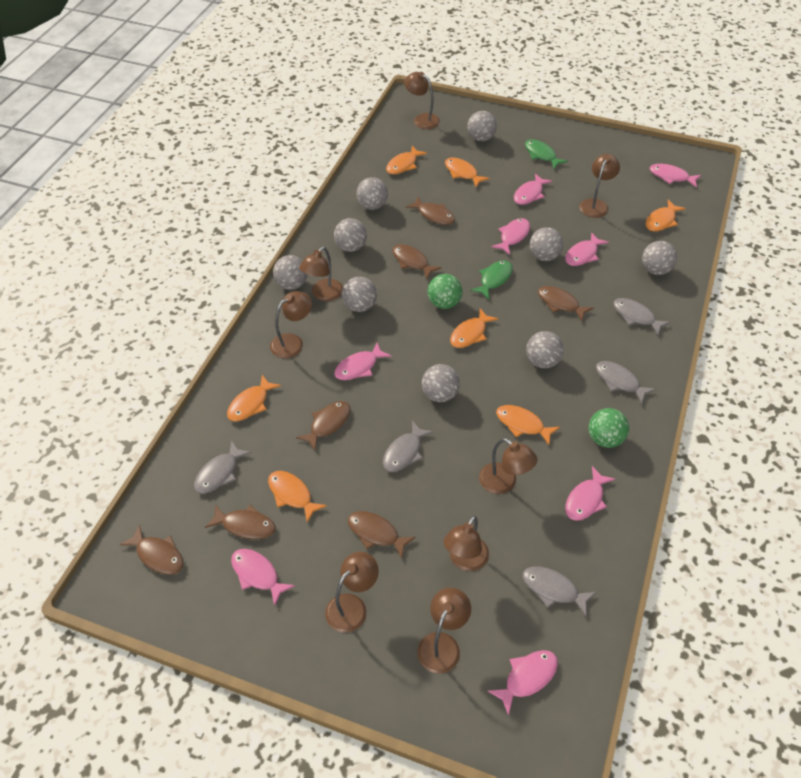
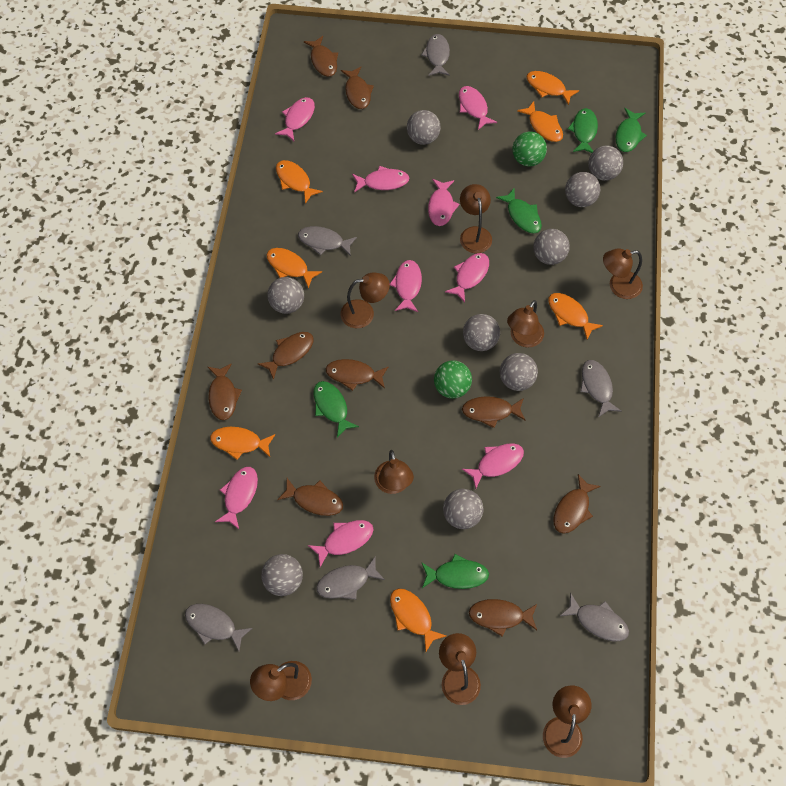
brown fish: [119,525,183,575] [205,505,276,539] [296,401,351,450] [348,511,416,558] [392,244,442,279] [406,197,455,225] [538,286,594,321] = 7 -> [208,364,242,420] [258,332,314,380] [277,478,343,516] [304,36,338,77] [326,359,388,391] [341,67,374,109] [462,396,525,428] [469,599,537,636] [554,474,601,534] = 9
green fish: [470,260,513,299] [525,139,568,169] = 2 -> [314,381,359,438] [421,554,489,589] [496,188,542,233] [568,108,598,153] [616,108,647,152] = 5
grey fish: [194,440,251,494] [383,421,433,472] [522,567,596,616] [596,361,656,403] [613,298,670,336] = 5 -> [185,604,252,651] [298,226,357,256] [316,557,385,600] [421,34,450,76] [560,593,629,641] [580,360,622,417] = 6
pink fish: [231,549,295,606] [334,343,392,380] [488,650,558,716] [491,218,530,255] [514,173,552,205] [565,232,609,266] [565,466,615,521] [650,164,701,188] = 8 -> [215,467,258,529] [275,97,315,141] [308,520,374,567] [352,166,409,192] [390,260,422,312] [428,179,460,226] [445,253,489,303] [459,86,497,130] [462,443,524,489] = 9

